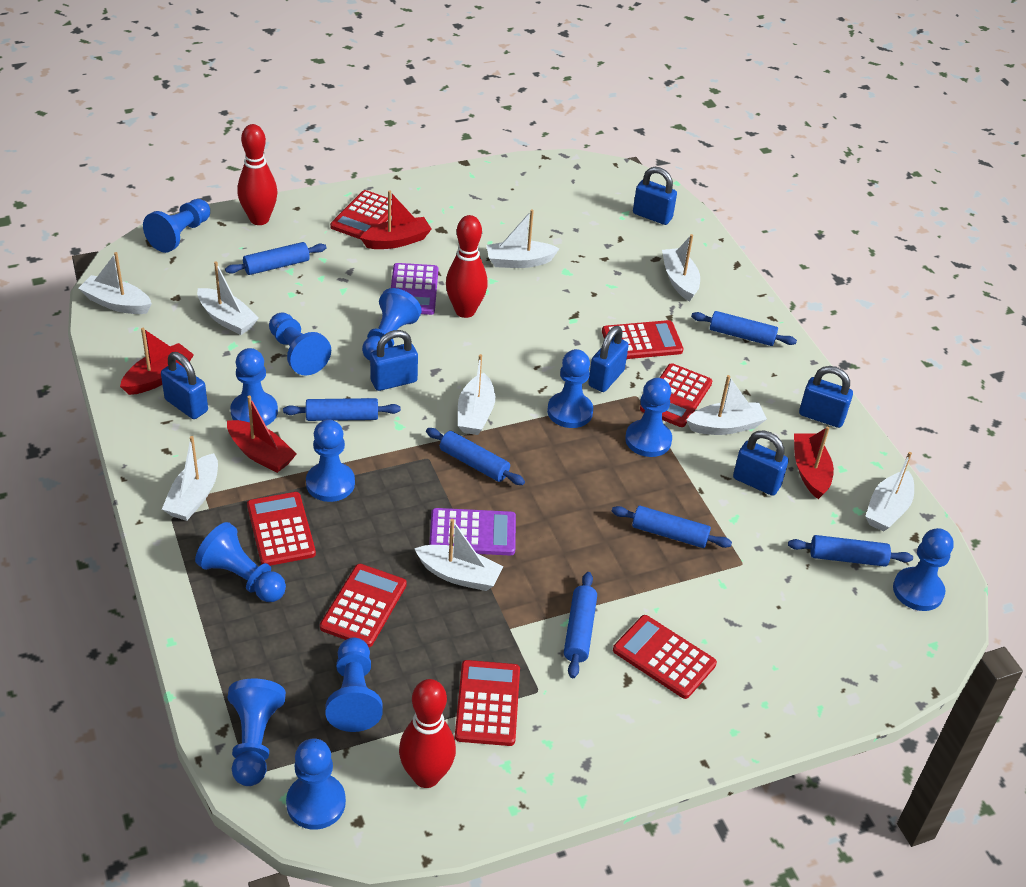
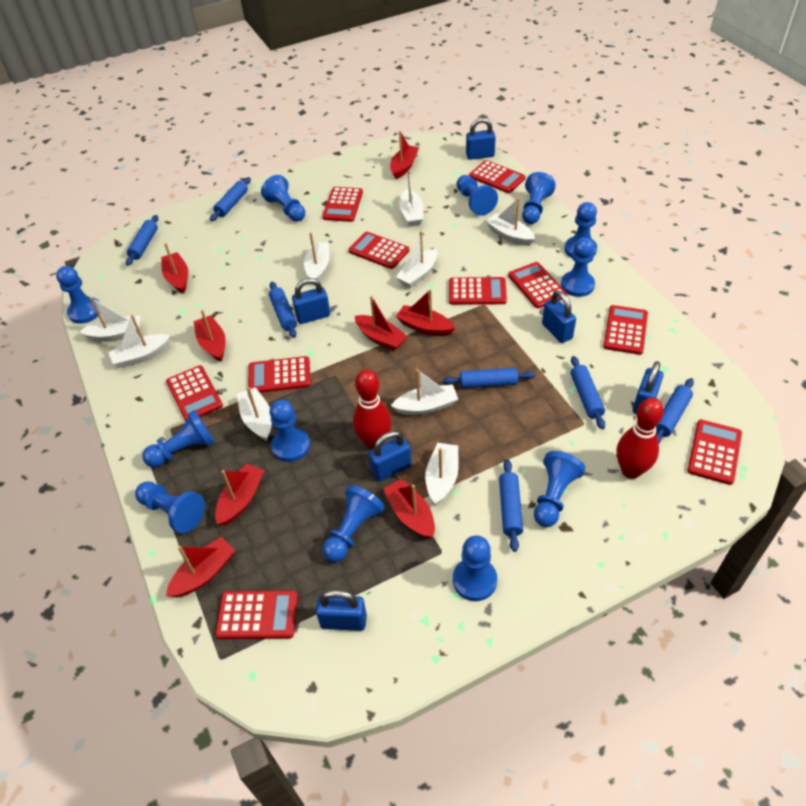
purple calculator: [391,263,438,315] [429,508,516,556] = 2 -> none = 0
red boat: [120,328,194,395] [227,395,297,473] [360,190,432,249] [794,426,834,499] = 4 -> [161,243,188,294] [166,537,235,597] [194,309,226,362] [215,464,264,526] [355,296,408,351] [383,479,435,539] [390,131,419,179] [396,289,455,336] = 8
red bowling pin: [237,124,277,225] [399,679,456,788] [446,215,488,318] = 3 -> [353,369,391,449] [617,398,664,479] = 2
red calculator: [247,492,316,566] [320,564,407,647] [330,190,392,239] [455,660,520,746] [602,320,683,359] [613,615,717,699] [640,363,712,427] = 7 -> [166,365,223,421] [215,590,298,639] [248,356,311,393] [322,187,363,222] [349,232,409,269] [449,277,507,305] [469,160,526,193] [508,262,567,308] [603,305,648,355] [687,420,742,485] = 10

